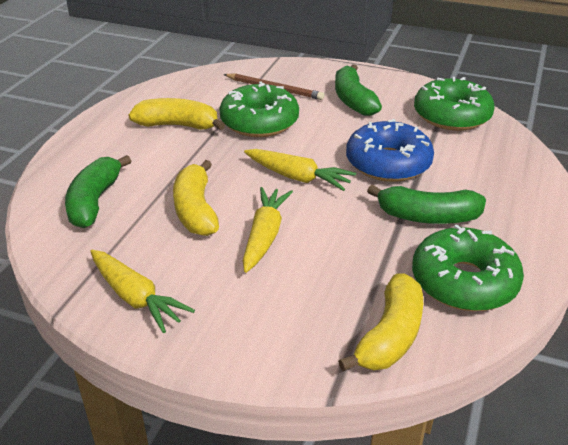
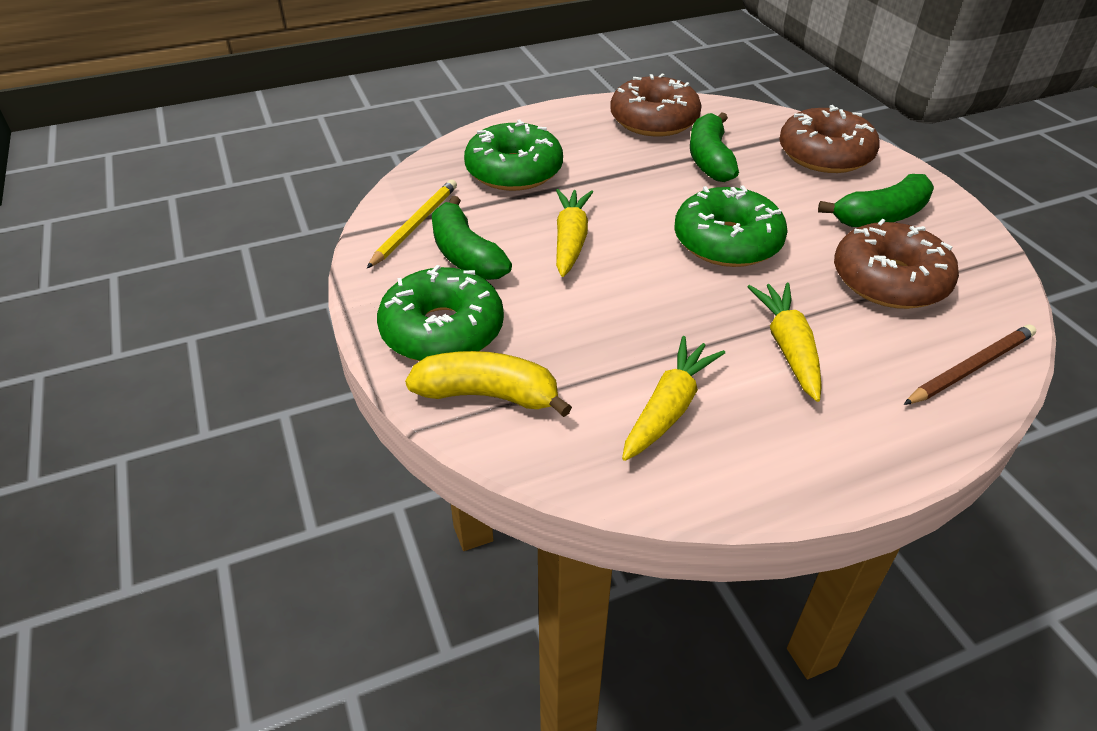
blue donut: [346,119,434,182] = 1 -> none = 0
brown donut: none = 0 -> [610,74,702,136] [779,105,880,173] [834,219,959,309] = 3
yellow banana: [129,98,225,130] [173,160,219,236] [338,273,423,372] = 3 -> [405,351,572,417] = 1
yellow pencil: none = 0 -> [367,180,457,268] = 1

